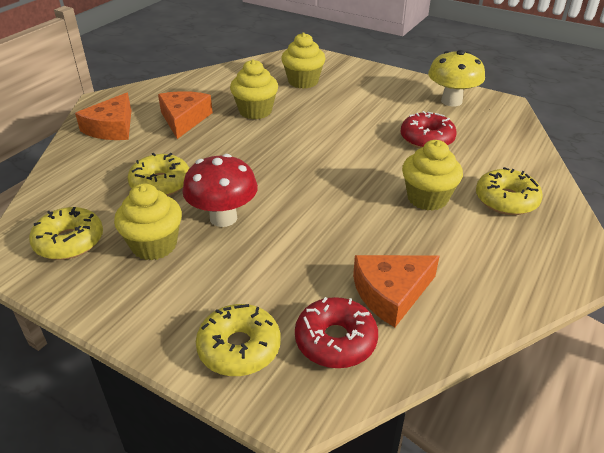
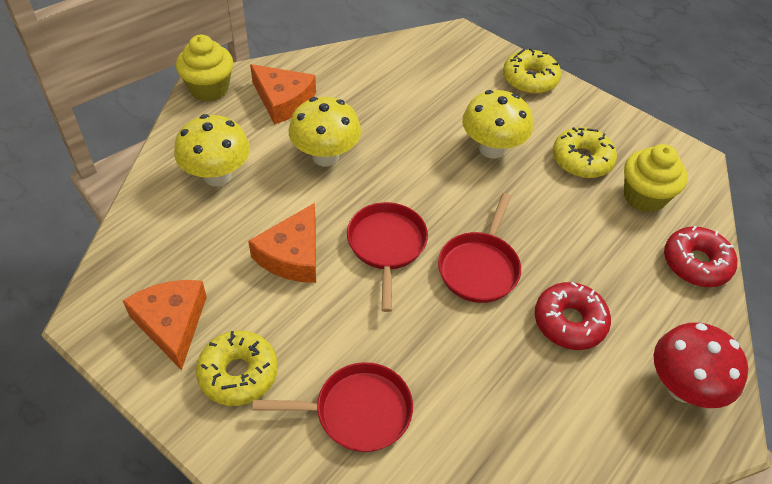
red pan: none = 0 -> [252,362,413,452] [347,202,428,312] [438,193,521,303] = 3
yellow cupcake: [114,183,182,260] [230,59,278,119] [281,32,325,89] [402,140,463,211] = 4 -> [176,35,233,102] [624,144,687,213] = 2
yellow donut: [29,207,103,260] [128,153,189,196] [196,304,281,376] [476,167,543,215] = 4 -> [196,331,278,406] [503,48,561,94] [553,127,617,178] = 3
yellow mushroom: [428,50,485,106] = 1 -> [174,114,250,186] [289,97,361,166] [462,90,533,159] = 3

